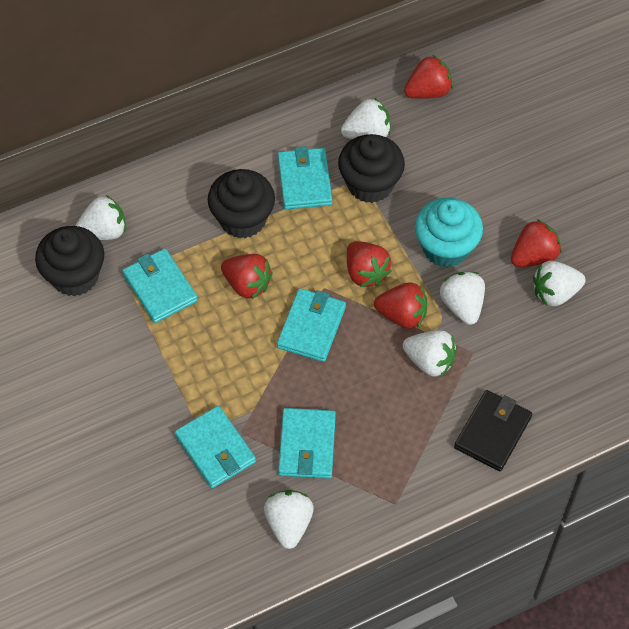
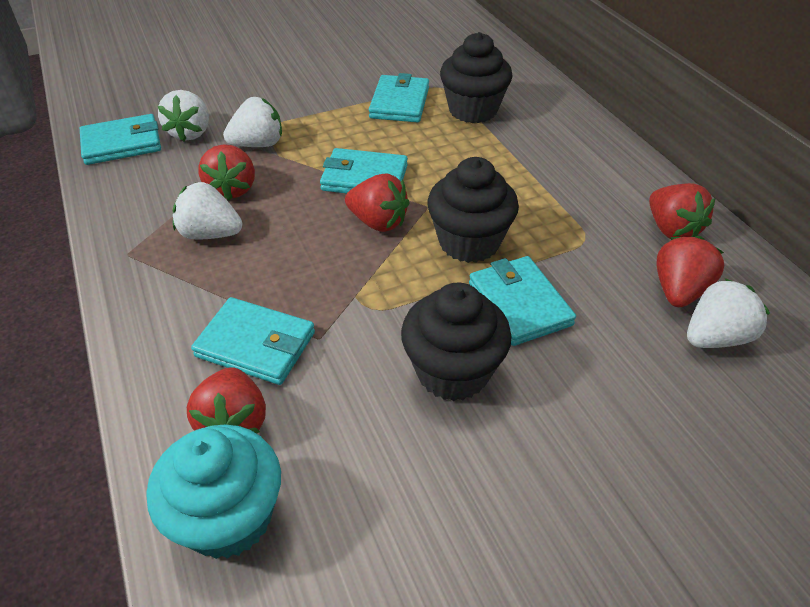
black wallet: [454,390,532,471] = 1 -> none = 0
white strawberry: [76,195,126,240] [264,490,314,549] [341,98,391,139] [403,330,457,377] [440,272,485,325] [533,261,586,307] = 6 -> [158,90,209,142] [173,182,242,239] [223,97,282,147] [687,278,770,348] = 4

